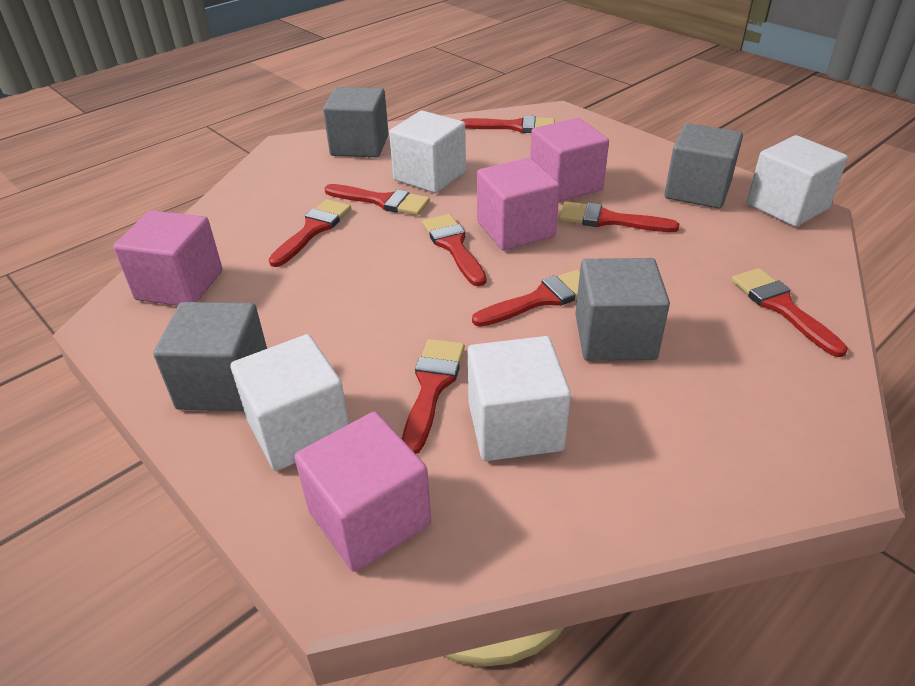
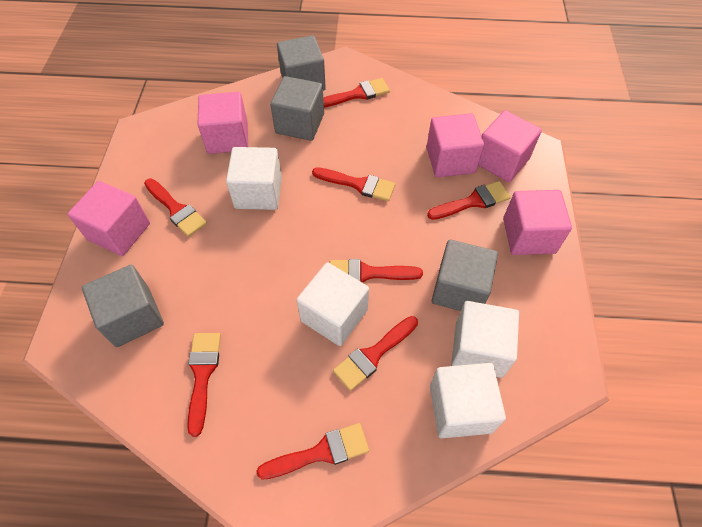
pink cube: [113,210,223,306] [294,412,431,572] [477,158,560,250] [530,118,609,202] = 4 -> [68,181,150,256] [197,92,248,154] [427,113,484,178] [478,110,542,182] [503,190,572,255] = 5

